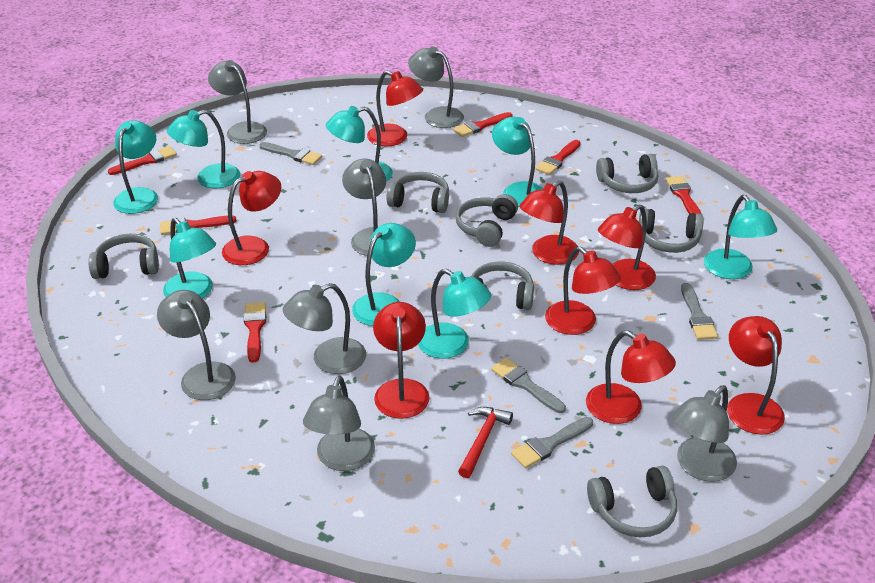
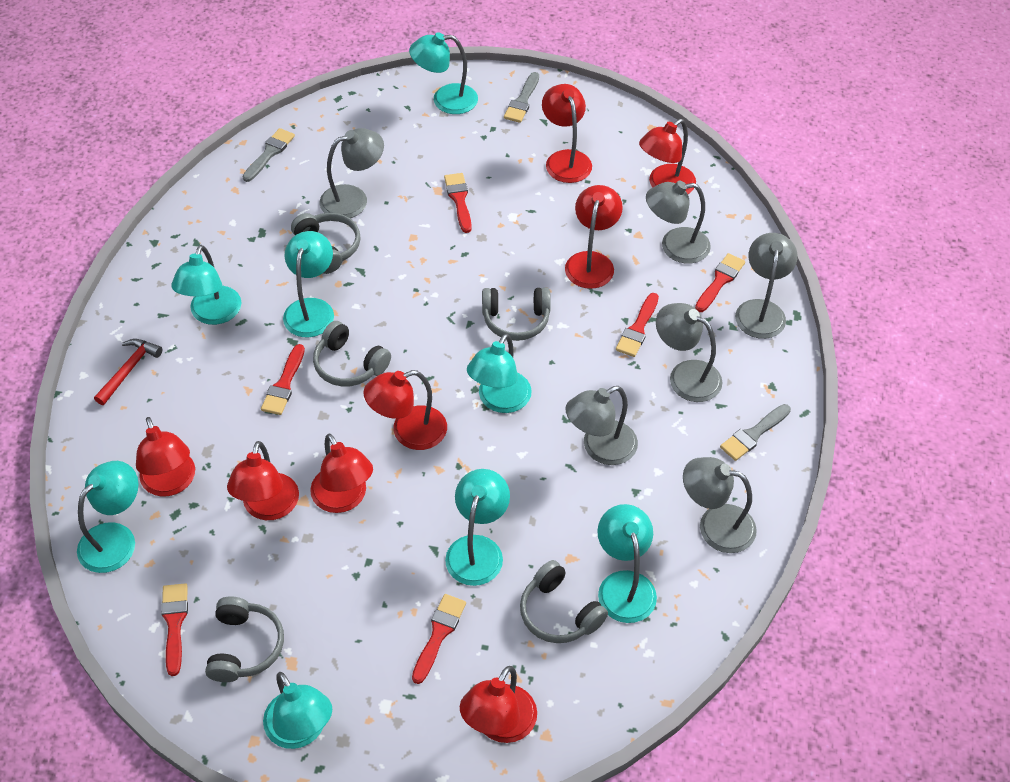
grey brush: [259,142,322,165] [491,358,566,413] [511,417,593,468] [681,283,718,340] = 4 -> [242,128,295,182] [504,72,539,123] [720,404,791,461] = 3
grey headphones: [88,234,159,279] [386,172,449,213] [456,194,518,247] [470,262,534,310] [587,466,677,537] [596,154,658,193] [639,208,704,253] = 7 -> [205,596,284,682] [291,213,360,274] [313,321,391,387] [482,287,551,341] [520,560,608,643] = 5
grey lamp: [157,290,236,400] [208,60,267,144] [283,283,366,374] [303,376,375,471] [342,158,386,256] [408,47,464,128] [672,385,737,482] = 7 -> [319,128,384,218] [565,386,638,465] [646,181,711,264] [656,303,723,402] [683,457,757,553] [735,233,798,339] = 6

